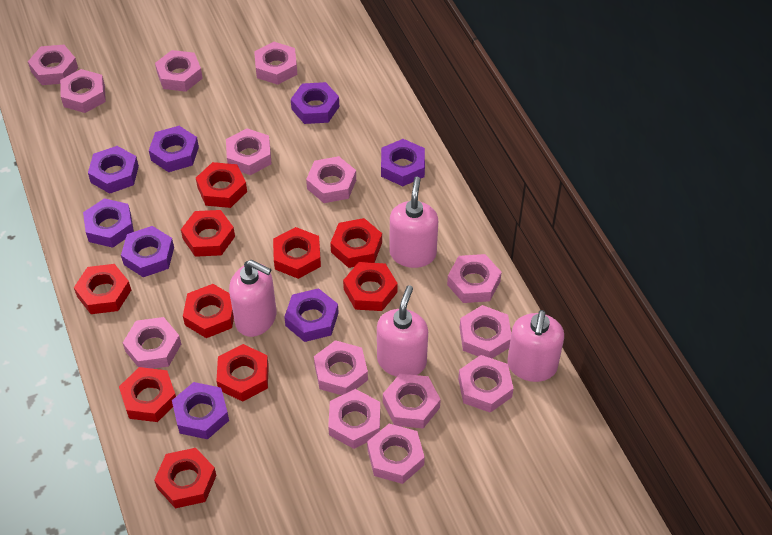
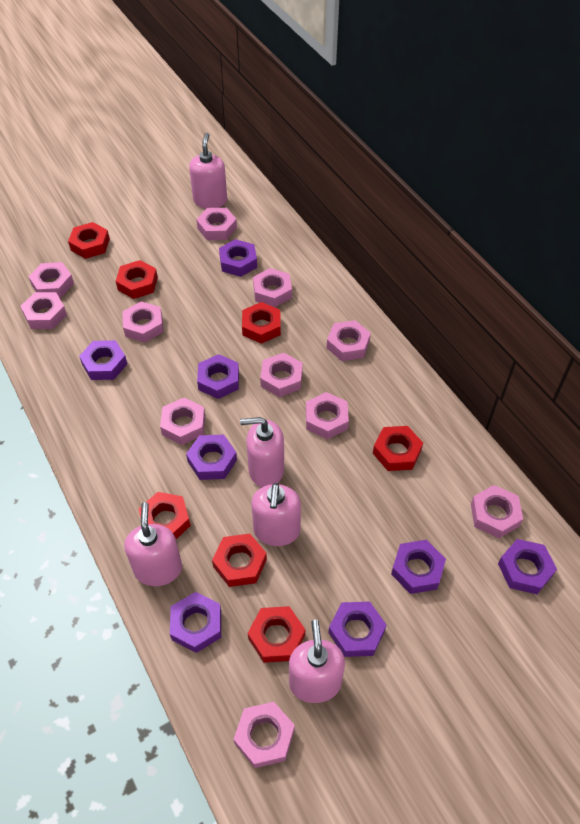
pink nut: [28,45,78,85] [60,69,106,113] [123,317,181,369] [155,50,203,92] [226,128,272,175] [254,42,297,85] [306,156,356,203] [314,340,368,395] [328,389,380,449] [367,424,425,484] [383,374,441,429] [447,254,502,303] [458,355,514,413] [460,305,511,358] = 14 -> [20,292,67,329] [29,262,74,297] [122,301,164,343] [160,397,205,445] [196,208,237,240] [234,702,295,768] [253,268,292,307] [260,353,303,397] [306,392,349,439] [327,320,371,361] [471,485,523,538] = 11
pink soap dispenser: [229,260,276,337] [377,285,428,377] [390,177,438,268] [507,310,564,382] = 4 -> [124,502,182,586] [189,133,227,208] [240,417,284,487] [251,483,301,546] [289,620,345,703] = 5
red nut: [74,264,131,314] [119,367,176,422] [154,448,217,508] [181,210,235,257] [183,284,234,338] [196,162,247,208] [216,344,269,402] [273,227,321,279] [330,218,382,268] [343,262,397,311] = 10 -> [68,222,110,259] [116,260,158,299] [139,492,191,539] [212,534,267,587] [242,302,281,344] [248,606,305,663] [373,426,423,471] = 7

